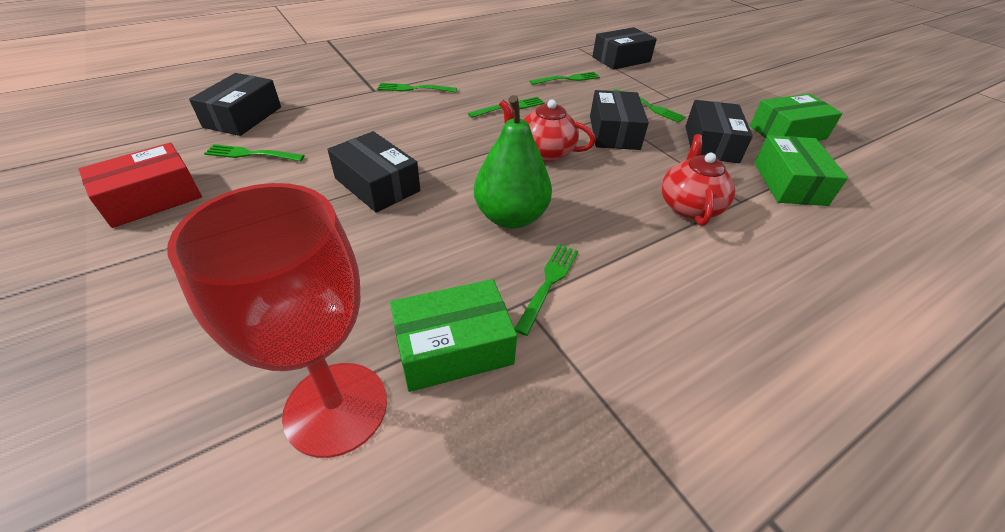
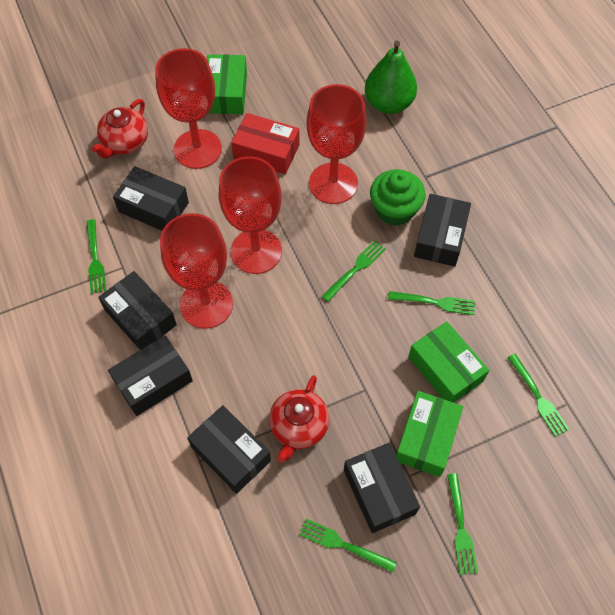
black box: [189,73,281,136] [327,131,420,212] [590,90,649,150] [592,27,657,70] [686,100,753,163] = 5 -> [98,271,177,350] [108,336,193,416] [113,166,189,231] [187,405,271,494] [344,443,420,533] [414,194,471,267] = 6
green cupcake: none = 0 -> [370,169,426,226] = 1
red goblet: [167,183,387,458] = 1 -> [155,48,222,169] [160,213,233,329] [219,156,282,274] [307,84,366,204] = 4

